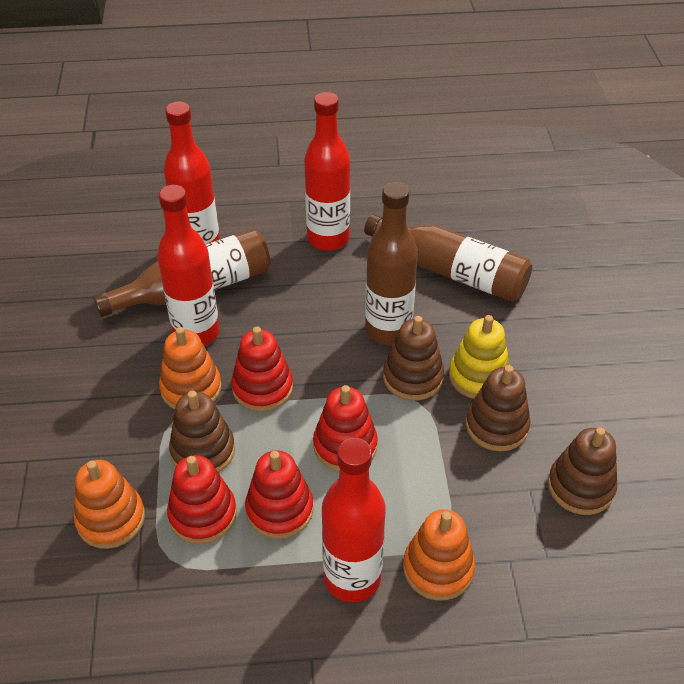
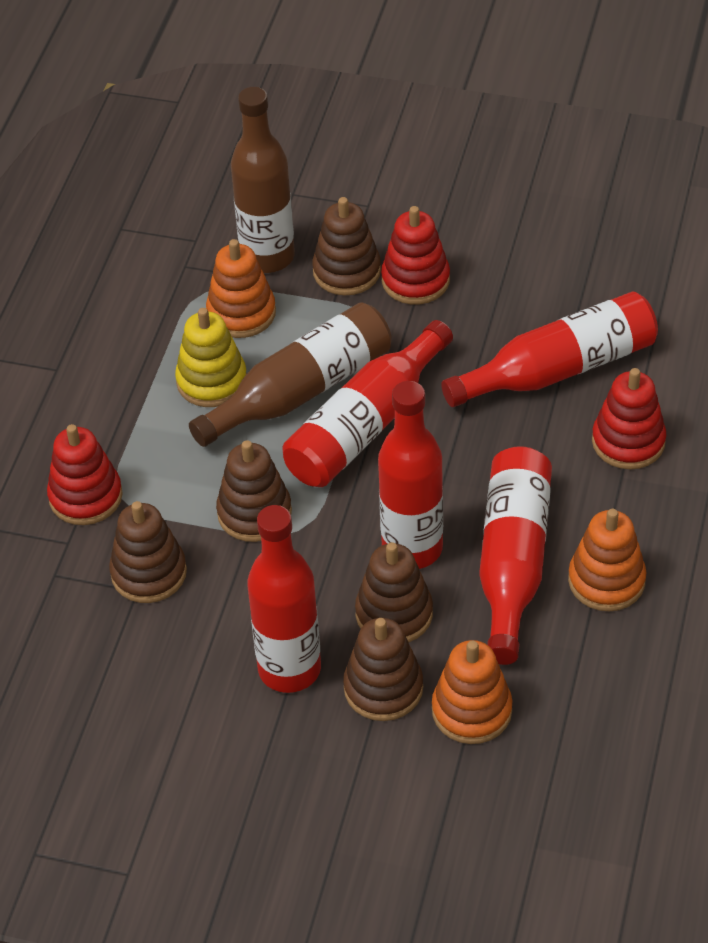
brown bottle: [93,229,271,317] [364,214,532,302] [365,182,418,345] = 3 -> [189,302,392,447] [231,87,295,273] = 2
brown stacking toy: [169,391,235,473] [383,316,444,401] [466,365,531,451] [548,427,617,515] = 4 -> [109,501,187,603] [216,440,292,542] [312,197,381,295] [343,618,423,721] [355,542,433,642] = 5
red bottle: [157,185,219,346] [164,101,220,244] [304,92,350,251] [322,438,386,602] = 4 -> [247,505,321,693] [282,320,453,487] [378,381,443,569] [441,291,658,407] [479,446,552,665] = 5
red stacking toy: [167,455,237,544] [231,327,293,412] [245,450,313,539] [313,385,378,472] = 4 -> [47,424,123,525] [381,206,450,304] [592,368,666,469] = 3

